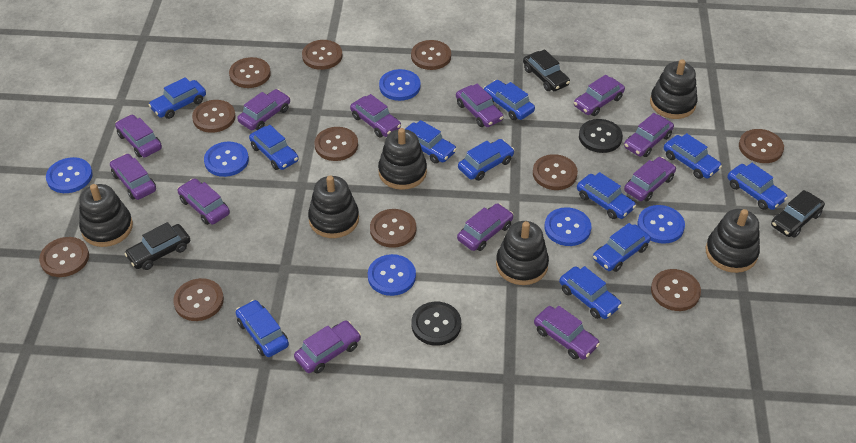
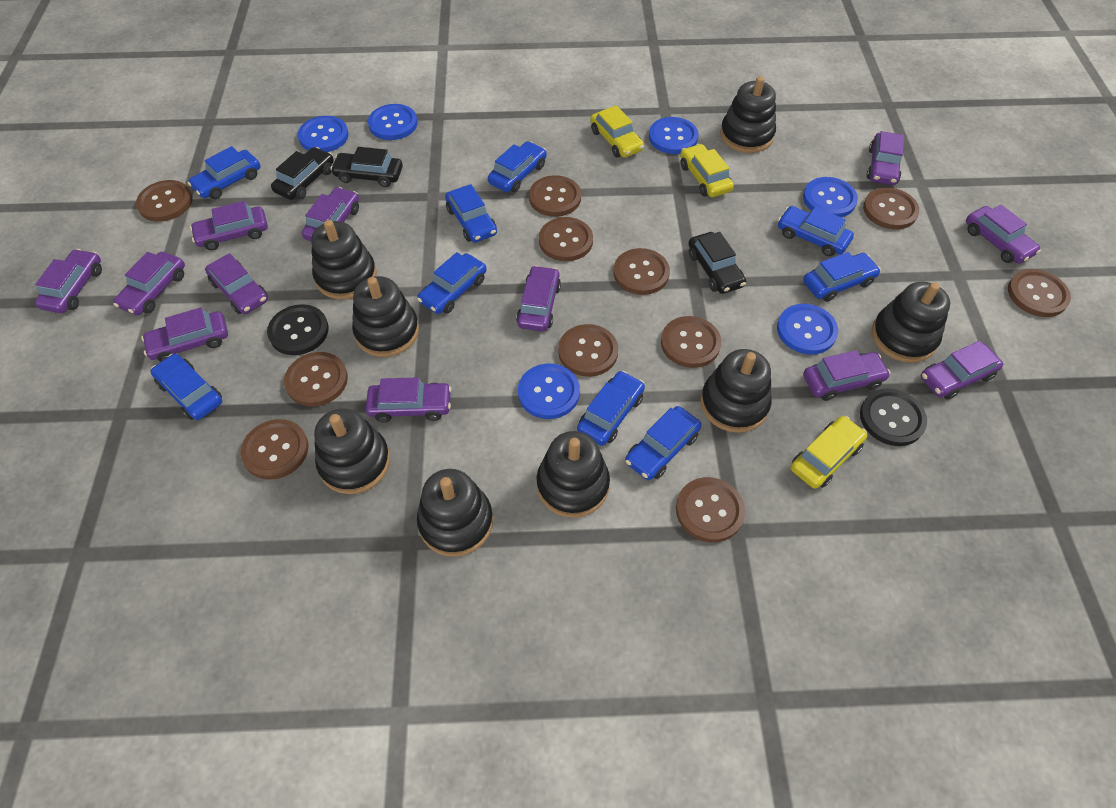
black stacking toy: [79,184,133,247] [308,176,359,238] [378,128,427,190] [496,221,549,285] [650,59,698,119] [705,209,760,273] = 6 -> [311,220,377,299] [314,408,390,494] [352,276,419,357] [417,469,493,557] [537,431,610,518] [701,349,772,433] [720,76,776,153] [872,282,950,363] = 8
blue car: [149,77,206,119] [236,300,289,357] [249,125,299,170] [405,120,457,164] [458,139,515,181] [483,80,535,120] [559,266,622,319] [577,172,636,219] [593,223,651,272] [664,133,722,179] [727,163,788,210] = 11 -> [150,354,222,420] [188,146,260,199] [417,252,487,314] [445,184,497,243] [488,141,547,193] [577,371,645,446] [625,406,701,480] [778,206,854,256] [803,252,881,302] = 9
yellow car: none = 0 -> [590,105,644,158] [680,144,734,197] [791,416,867,489] = 3

